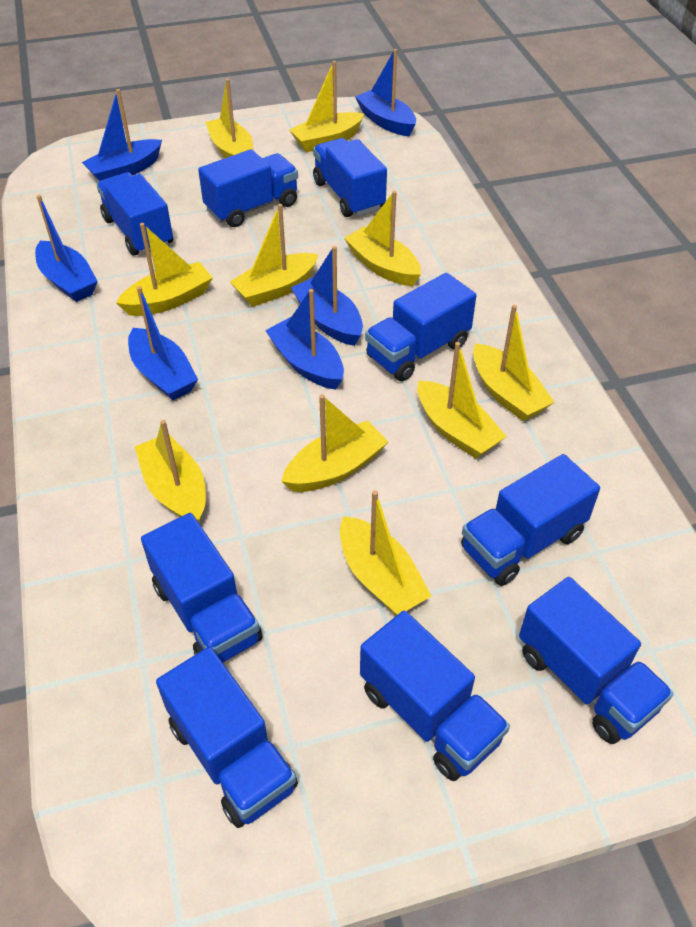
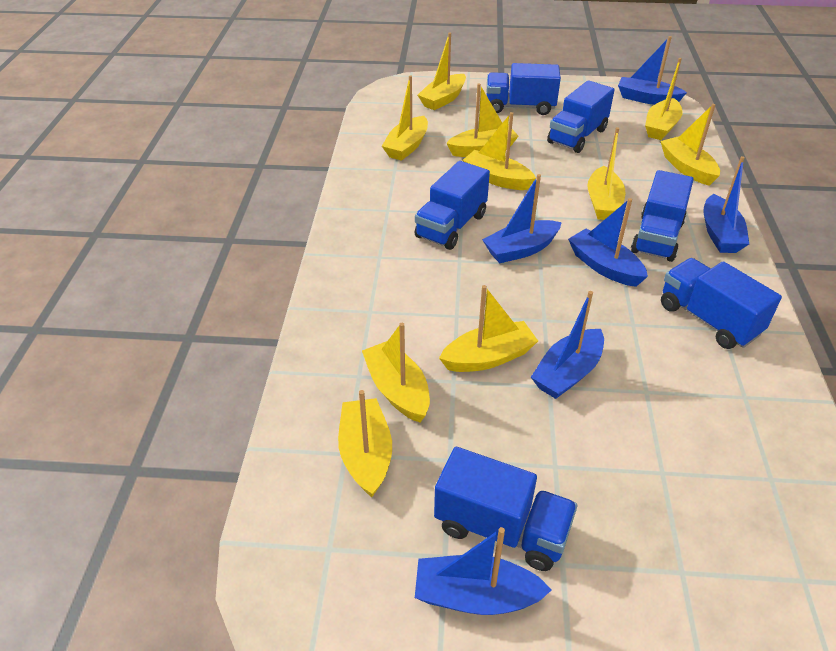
blue truck: [97,172,173,256] [141,513,262,662] [156,647,298,828] [198,149,298,227] [313,138,387,217] [360,611,510,781] [365,273,476,381] [461,454,600,586] [519,577,674,744] = 9 -> [415,161,490,250] [434,447,577,571] [487,63,561,115] [547,80,615,153] [631,170,694,262] [661,258,782,349] = 6

